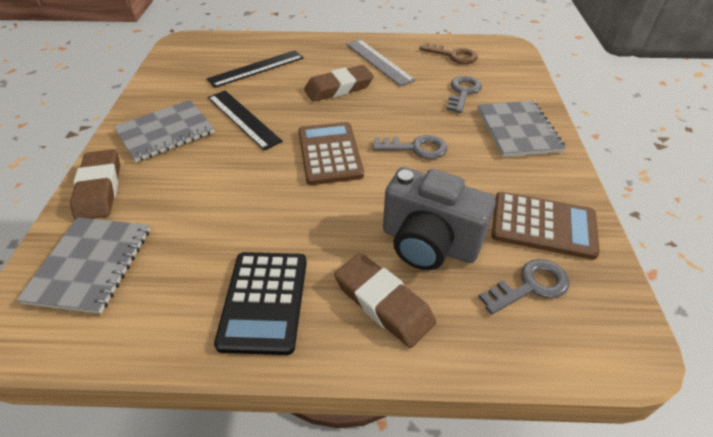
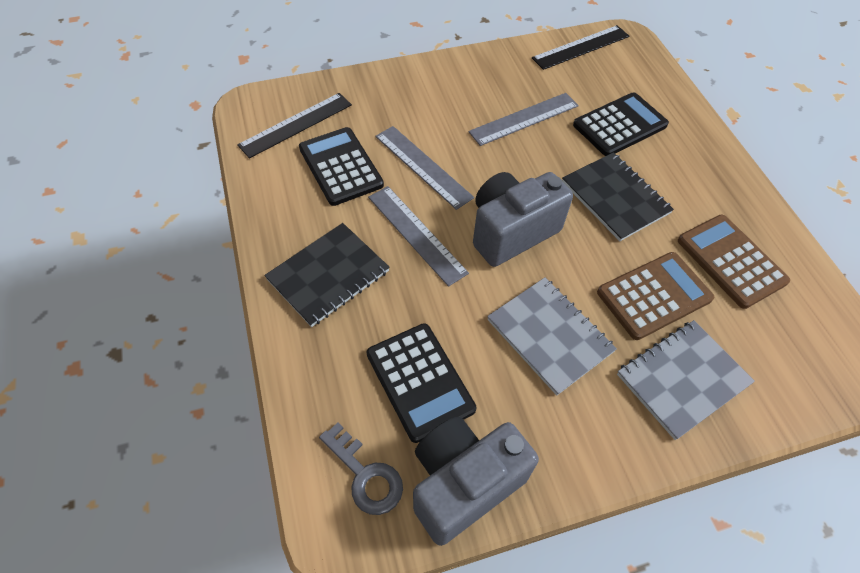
black calculator: [214,252,307,355] = 1 -> [299,127,384,206] [367,323,477,443] [573,92,669,156] = 3
black notebook: none = 0 -> [264,223,390,327] [562,152,674,241] = 2
brown eraser: [70,149,120,220] [304,65,374,102] [334,253,436,348] = 3 -> none = 0
brown key: [420,42,478,64] = 1 -> none = 0
grey camera: [383,167,496,270] = 1 -> [413,417,539,546] [473,172,573,267] = 2
grey key: [373,135,447,159] [446,76,482,113] [478,259,569,315] = 3 -> [319,422,403,515] = 1
grey notebook: [16,217,150,314] [114,100,215,162] [477,101,566,157] = 3 -> [487,278,617,395] [617,320,755,440] = 2
grey ruler: [346,39,415,86] = 1 -> [368,186,469,287] [375,126,474,210] [468,93,579,146] = 3

